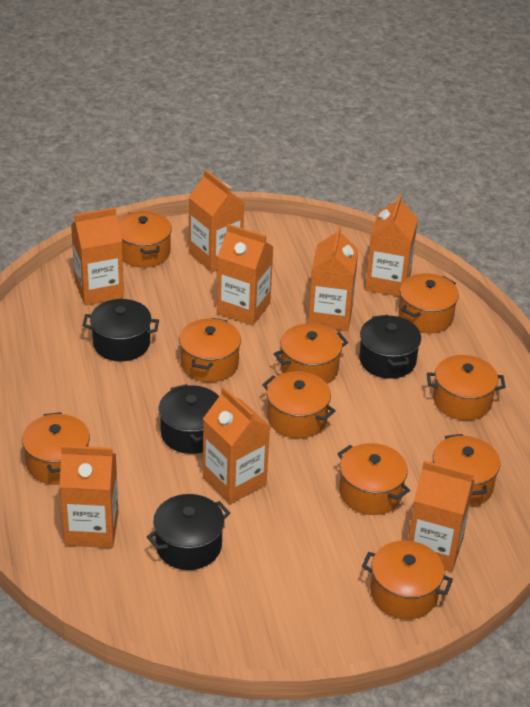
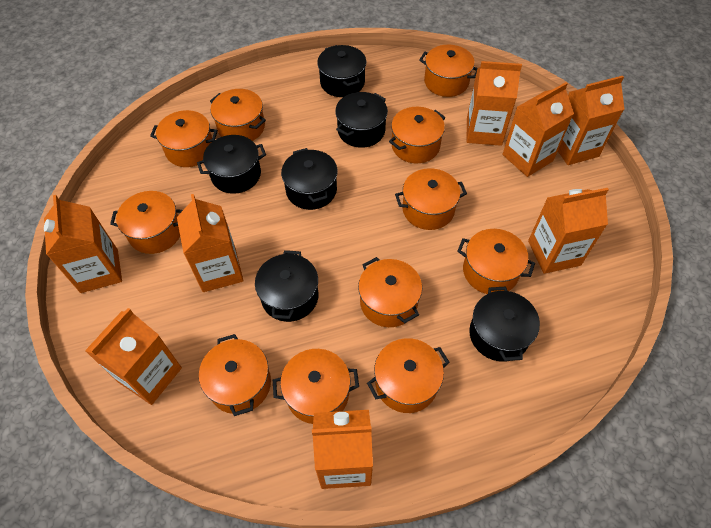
black pot: [82,299,159,361] [147,494,230,570] [159,384,219,454] [359,315,421,379] = 4 -> [197,135,266,194] [255,250,318,322] [281,148,338,210] [317,45,366,97] [335,92,388,148] [469,286,540,362] = 6
orange pot: [22,412,90,485] [118,211,172,268] [179,318,241,382] [262,371,336,438] [274,323,348,384] [337,443,410,515] [362,540,453,619] [398,273,459,334] [427,355,505,420] [433,434,500,507] = 10 -> [110,191,183,254] [150,110,218,167] [199,334,271,416] [210,89,266,141] [273,349,359,424] [358,257,422,327] [367,338,449,413] [389,107,446,163] [395,168,467,230] [419,45,478,97] [457,229,535,294] = 11

